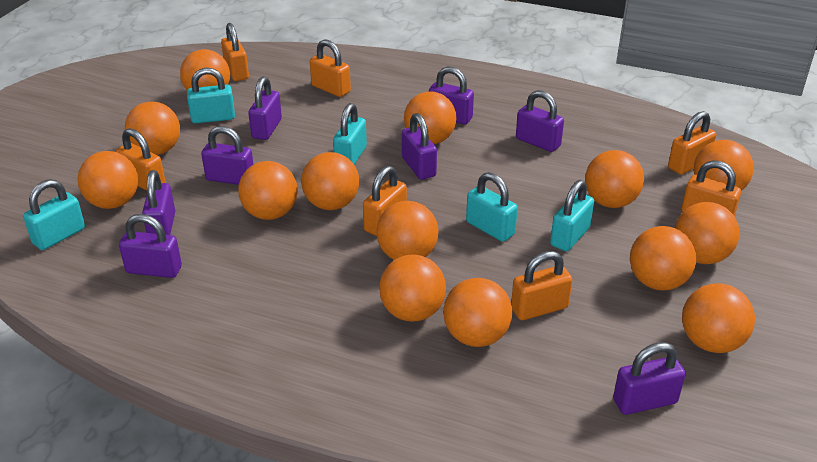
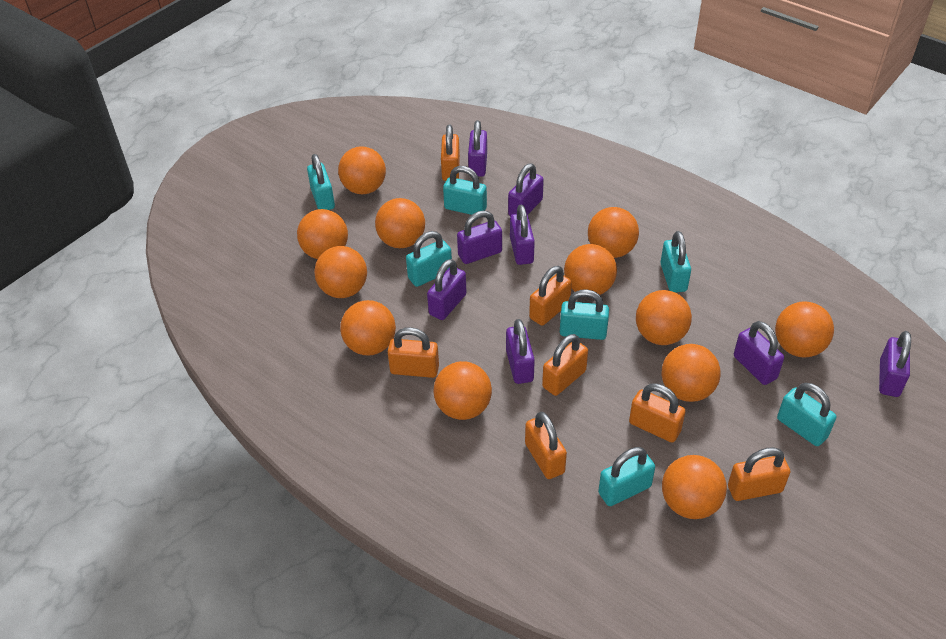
orange ball: [78,151,138,209] [125,102,180,155] [180,49,230,90] [238,161,298,220] [301,152,359,210] [376,201,439,260] [379,255,446,321] [404,91,457,144] [443,278,512,347] [585,150,644,208] [630,226,697,291] [675,202,740,264] [682,283,755,353] [694,140,754,191] = 14 -> [297,209,348,259] [314,246,367,298] [338,146,386,194] [340,300,396,356] [375,198,425,248] [433,361,492,420] [564,244,617,295] [588,207,639,258] [636,290,692,345] [662,344,721,402] [662,455,727,519] [775,301,834,357] = 12
turquoise padlock: [23,179,85,250] [187,68,235,124] [333,103,367,164] [466,172,518,242] [550,180,594,251] = 5 -> [307,154,335,210] [406,231,452,287] [443,166,487,215] [560,289,609,340] [598,447,655,506] [660,231,691,293] [777,383,837,446] = 7

